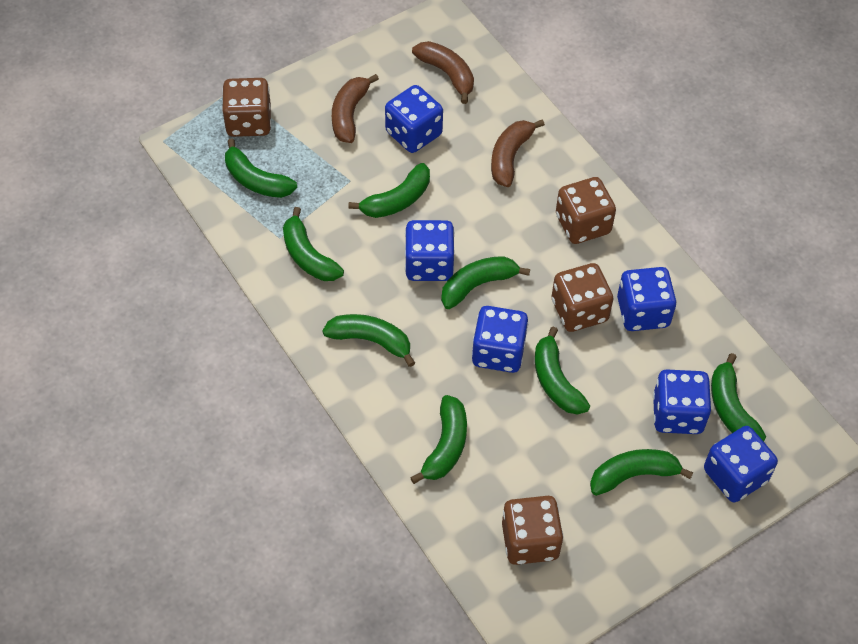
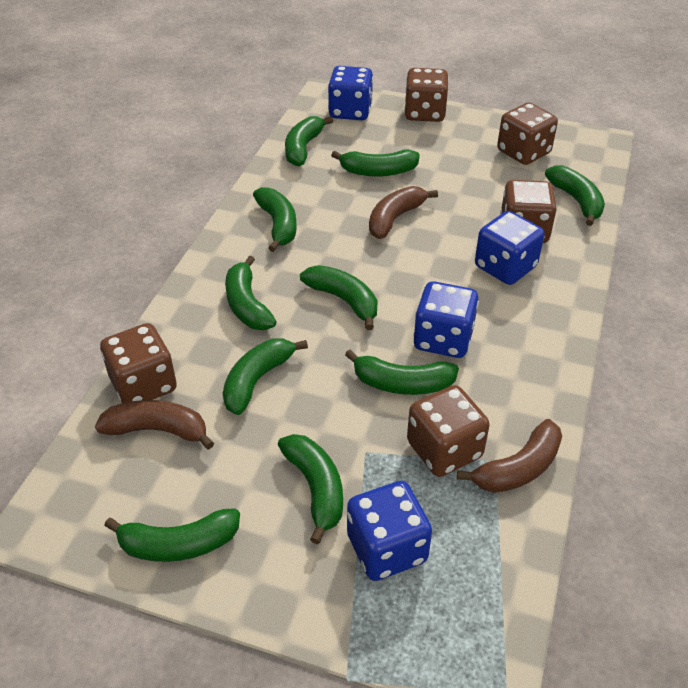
blue dice: [385,85,443,153] [405,220,455,281] [472,306,528,373] [617,267,676,331] [653,369,711,434] [704,426,778,502] = 6 -> [328,66,373,120] [347,481,432,581] [413,281,479,358] [475,211,544,285] = 4
brown dice: [222,78,271,137] [502,496,563,565] [552,263,613,332] [556,177,616,244] = 4 -> [100,323,177,403] [404,68,449,122] [407,385,490,477] [497,103,558,165] [500,180,557,243] = 5
green banana: [225,138,297,198] [283,207,344,281] [322,314,415,367] [348,163,430,218] [410,395,467,484] [441,256,530,309] [535,327,590,415] [590,449,693,496] [711,353,766,441] = 9 -> [104,508,240,562] [223,338,308,415] [225,255,277,330] [253,187,297,252] [278,434,343,544] [285,116,333,167] [300,265,378,330] [331,150,420,176] [345,350,459,395] [545,165,605,226] = 10

